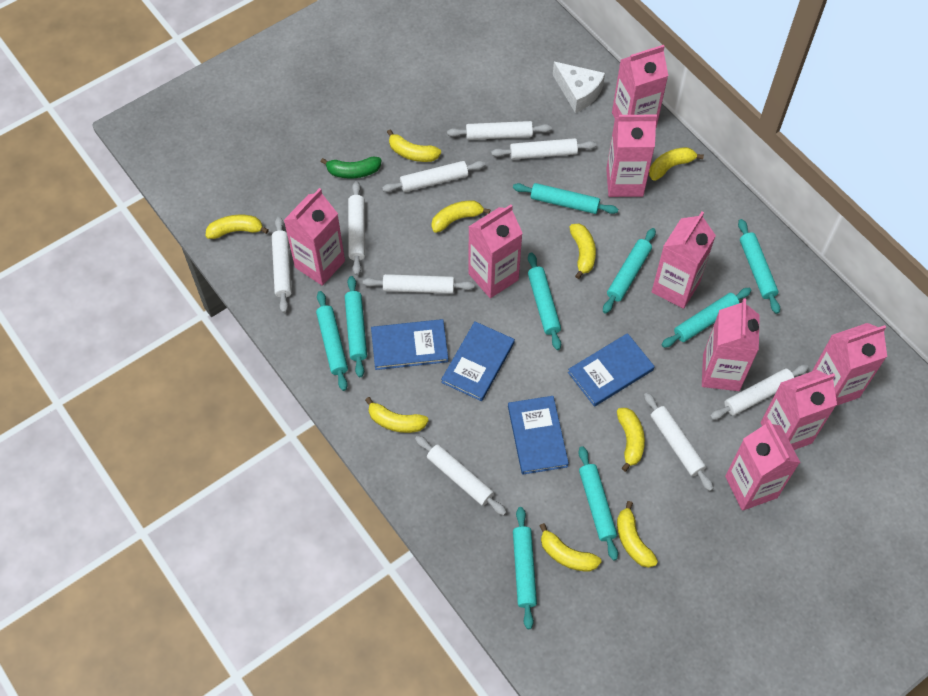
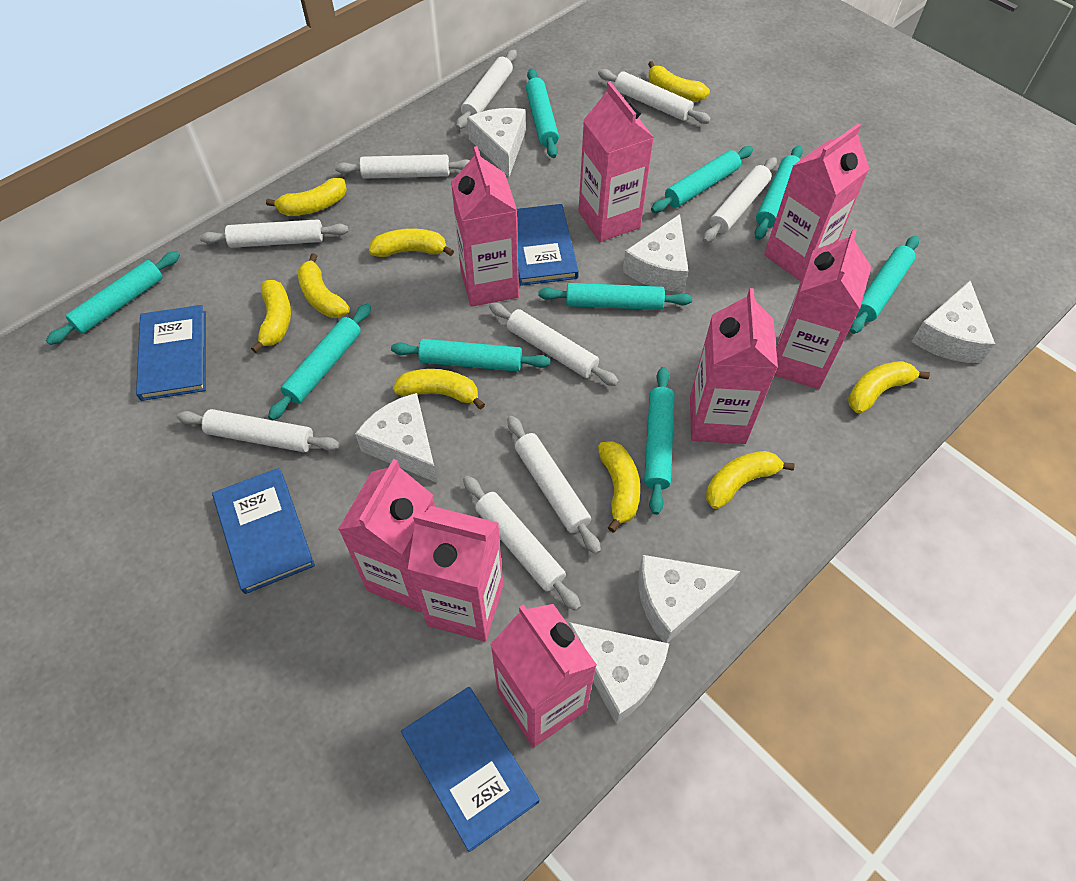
green banana: [320,157,381,179] = 1 -> none = 0
pink carton: [284,188,345,286] [468,205,523,298] [606,115,657,197] [612,45,668,128] [652,212,716,309] [702,298,760,391] [725,420,801,511] [760,370,837,450] [812,323,887,406] = 9 -> [338,459,435,612] [408,506,503,641] [451,146,519,307] [490,604,597,747] [579,81,654,242] [690,288,778,444] [764,123,870,281] [774,229,871,389] = 8
white cheese: [553,62,605,113] = 1 -> [355,393,438,483] [467,108,526,177] [569,622,669,724] [623,214,688,292] [638,555,740,643] [911,281,995,363] = 6

